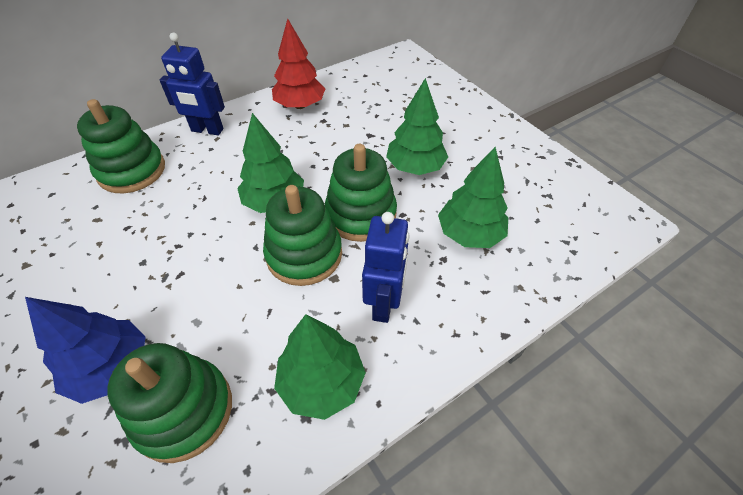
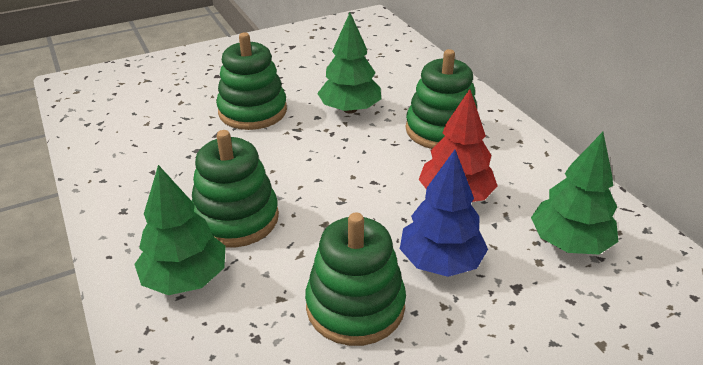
blue robot: [160,33,225,135] [362,212,409,323] = 2 -> none = 0
green tree: [237,113,304,213] [274,314,366,420] [386,78,448,175] [438,147,508,248] = 4 -> [134,165,226,295] [317,13,381,114] [531,132,618,254] = 3

